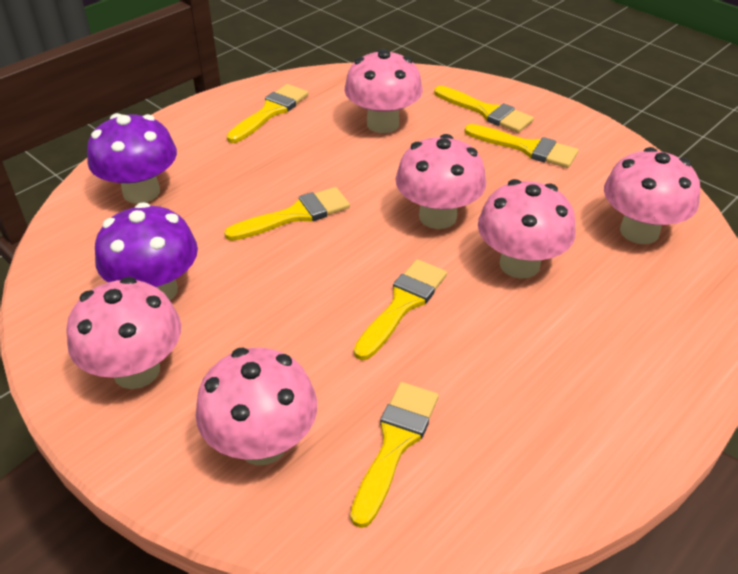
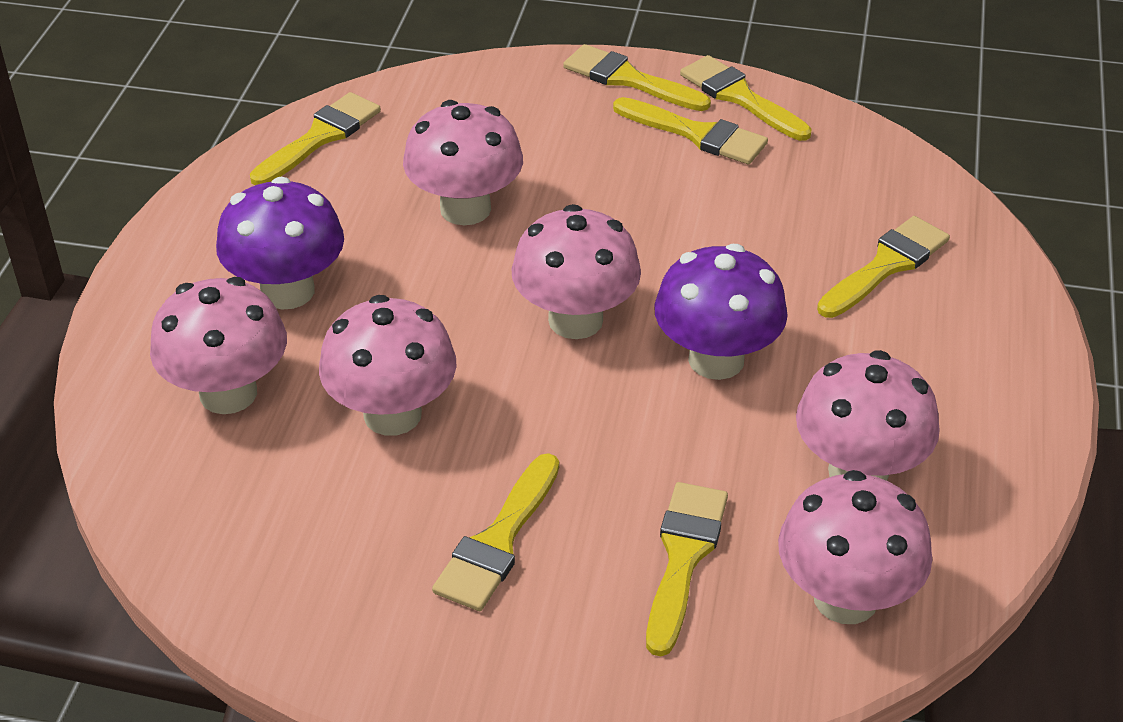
yellow brush: [224,187,350,241] [227,84,308,143] [350,382,439,528] [354,259,447,360] [434,86,534,133] [464,124,579,168] = 6 -> [250,92,381,185] [432,453,559,611] [563,44,711,111] [613,97,768,165] [646,482,728,656] [680,55,812,141] [817,216,950,318] = 7

